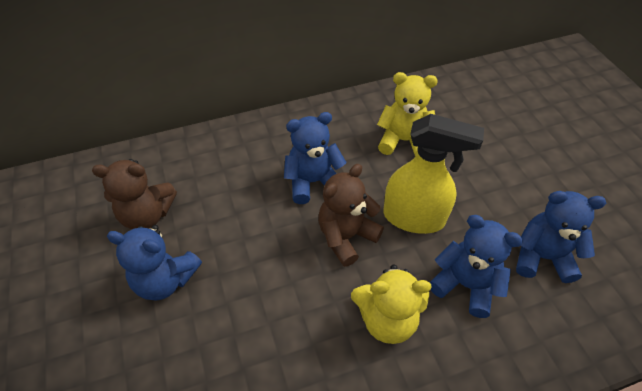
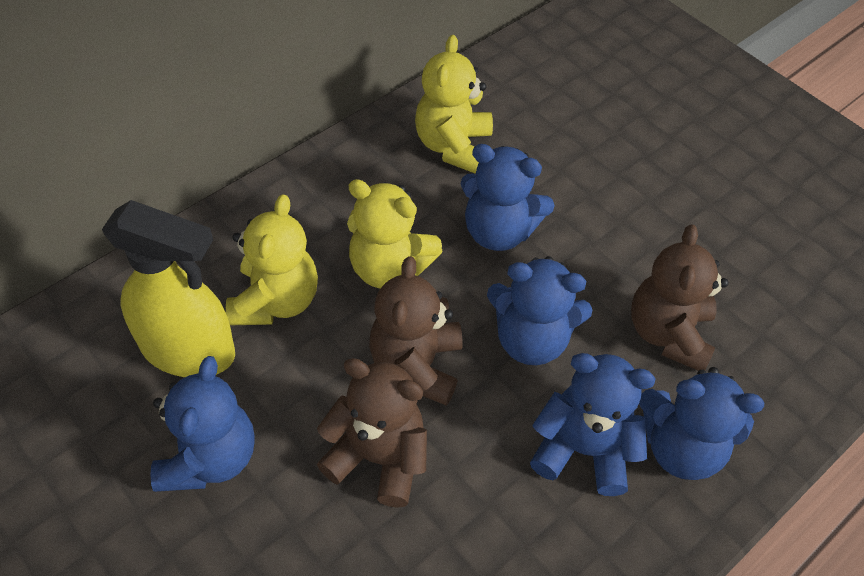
blue teddy bear: [107,225,202,300] [284,112,347,204] [429,215,523,318] [516,191,606,283] = 4 -> [150,356,255,492] [461,144,555,251] [487,256,592,365] [530,353,656,496] [639,367,764,480] = 5
brown teddy bear: [92,159,177,229] [318,164,384,267] = 2 -> [317,358,427,508] [369,256,463,406] [631,224,729,371] = 3
yellow teddy bear: [351,264,431,344] [377,72,438,156] = 2 -> [226,194,318,325] [347,179,443,288] [415,35,493,174] = 3

